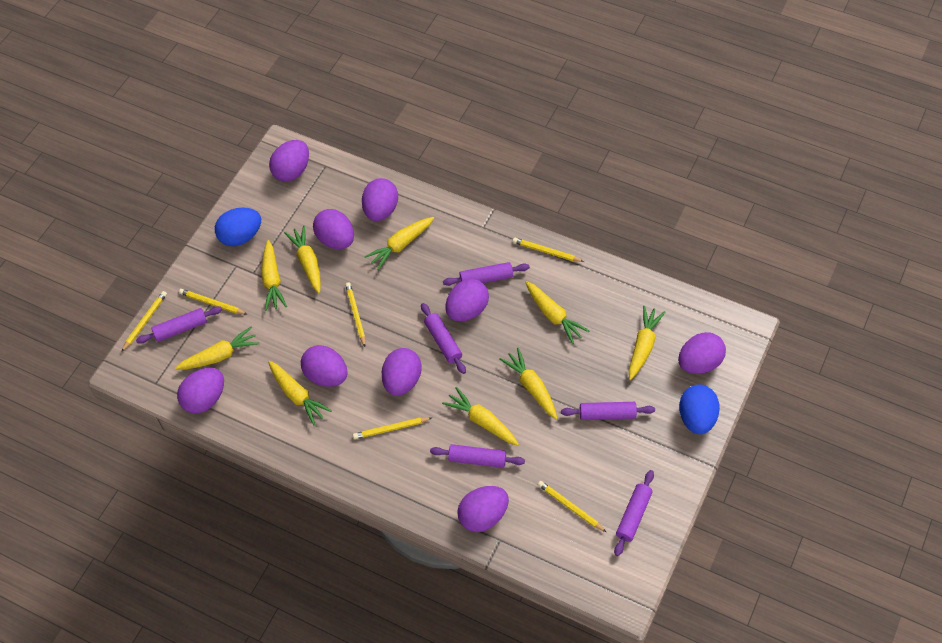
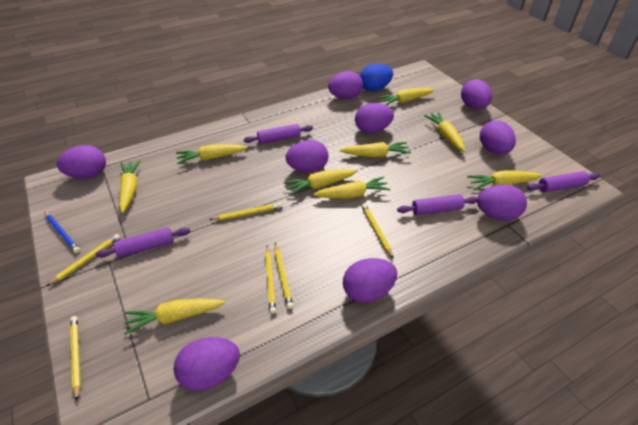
blue egg: [215,207,261,246] [679,385,720,434] = 2 -> [360,63,393,91] = 1
blue pencil: none = 0 -> [44,211,80,253] = 1
purple rolling pin: [136,306,222,344] [421,303,466,374] [430,444,525,468] [443,262,530,286] [561,402,655,420] [614,470,654,556] = 6 -> [96,228,190,258] [244,124,313,144] [397,194,477,215] [527,171,600,192] = 4

